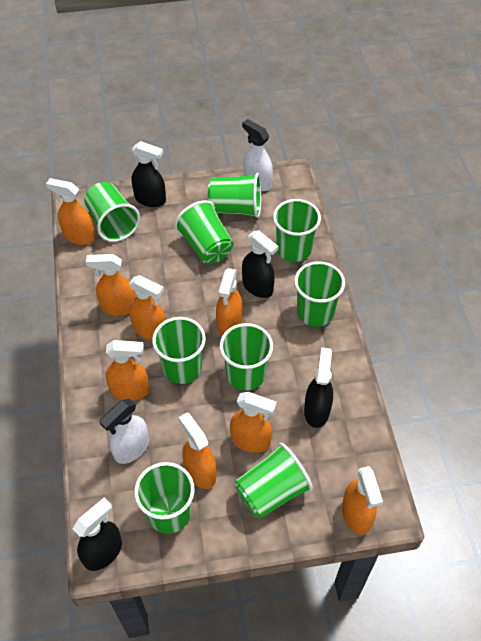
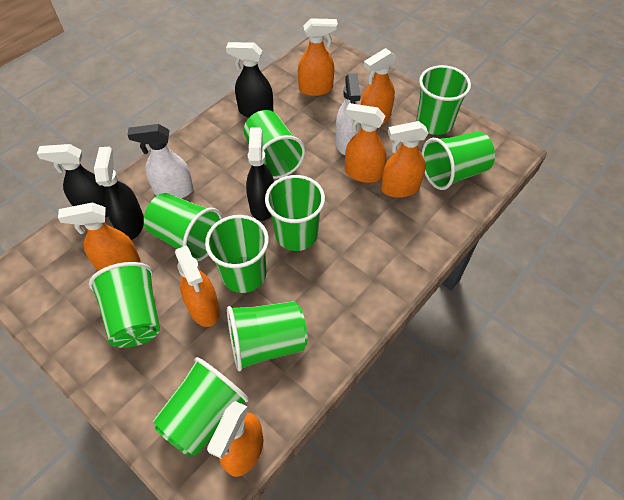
orange spray bottle: [46,178,95,245] [86,254,136,316] [106,340,149,401] [129,275,166,340] [178,413,217,489] [216,268,243,336] [230,392,277,453] [342,466,383,535] = 8 -> [58,202,141,271] [175,245,220,327] [207,401,263,477] [298,18,338,96] [345,103,386,183] [361,48,397,125] [381,121,429,198] = 7

